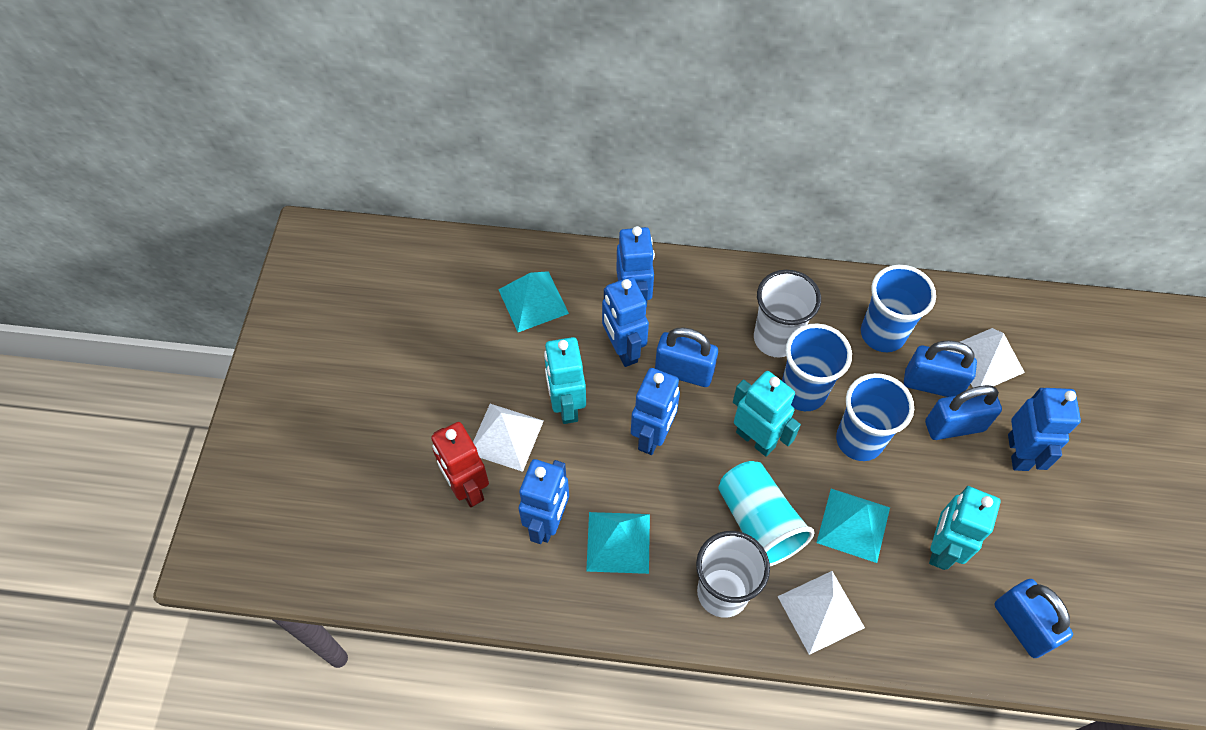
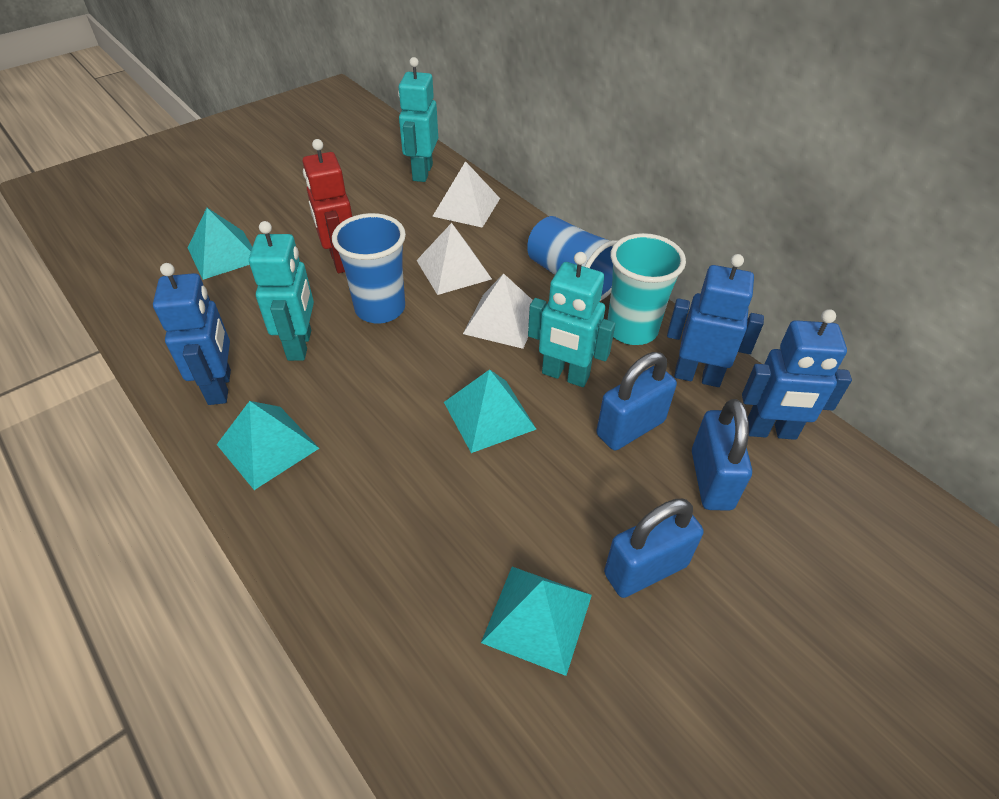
blue cup: [782,323,852,411] [836,373,914,461] [861,265,936,352] = 3 -> [332,213,406,324] [527,216,617,301] = 2
blue padlock: [655,327,718,387] [904,340,977,397] [925,385,1002,440] [994,579,1073,658] = 4 -> [596,352,677,450] [604,499,703,598] [692,399,752,511] = 3
blue robot: [519,459,569,544] [602,277,649,367] [616,226,655,307] [631,368,680,455] [1008,388,1081,471] = 5 -> [153,263,231,405] [667,254,764,387] [742,309,852,440] = 3
turquoise pyramid: [498,271,569,332] [586,512,650,574] [817,489,890,563] = 3 -> [188,208,252,280] [217,401,319,490] [444,369,536,453] [481,567,592,676] = 4
white cup: [696,531,770,618] [754,270,821,357] = 2 -> none = 0

